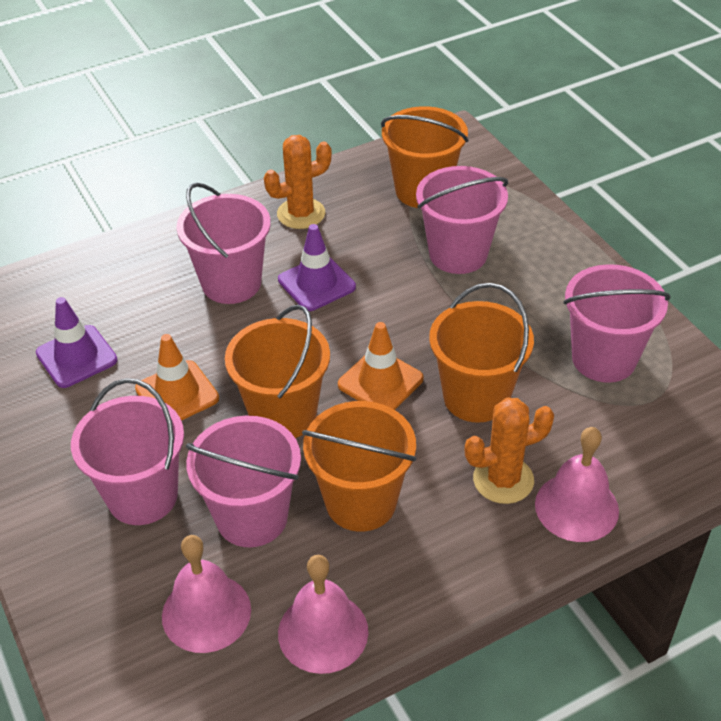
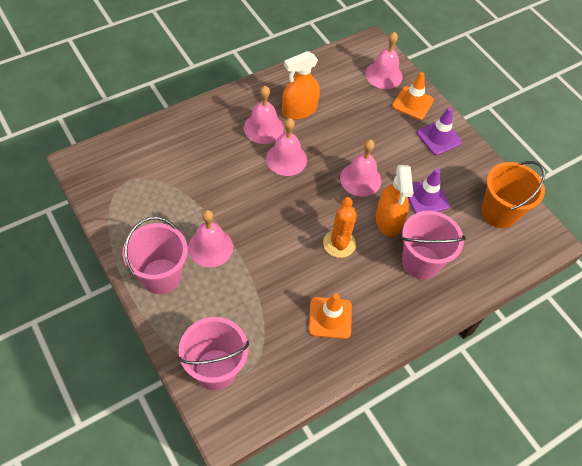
orange bucket: [225,305,330,438] [302,401,416,532] [381,106,468,208] [429,283,534,423] = 4 -> [481,161,545,228] = 1
orange cactus: [264,135,332,229] [465,398,554,504] = 2 -> [323,197,357,258] = 1
orange spray bottle: none = 0 -> [282,51,320,120] [376,165,413,237] = 2
pink bell: [162,535,251,653] [278,555,368,674] [535,427,619,542] = 3 -> [188,210,233,267] [244,86,284,144] [266,118,307,176] [340,139,381,197] [365,32,403,89] = 5
pink bucket: [71,378,184,525] [177,183,271,304] [186,416,301,547] [416,166,508,274] [563,264,671,383] = 5 -> [123,217,188,294] [178,317,249,390] [401,211,466,279] = 3

